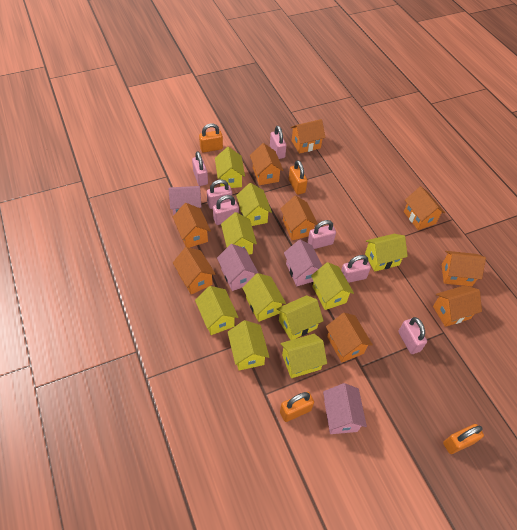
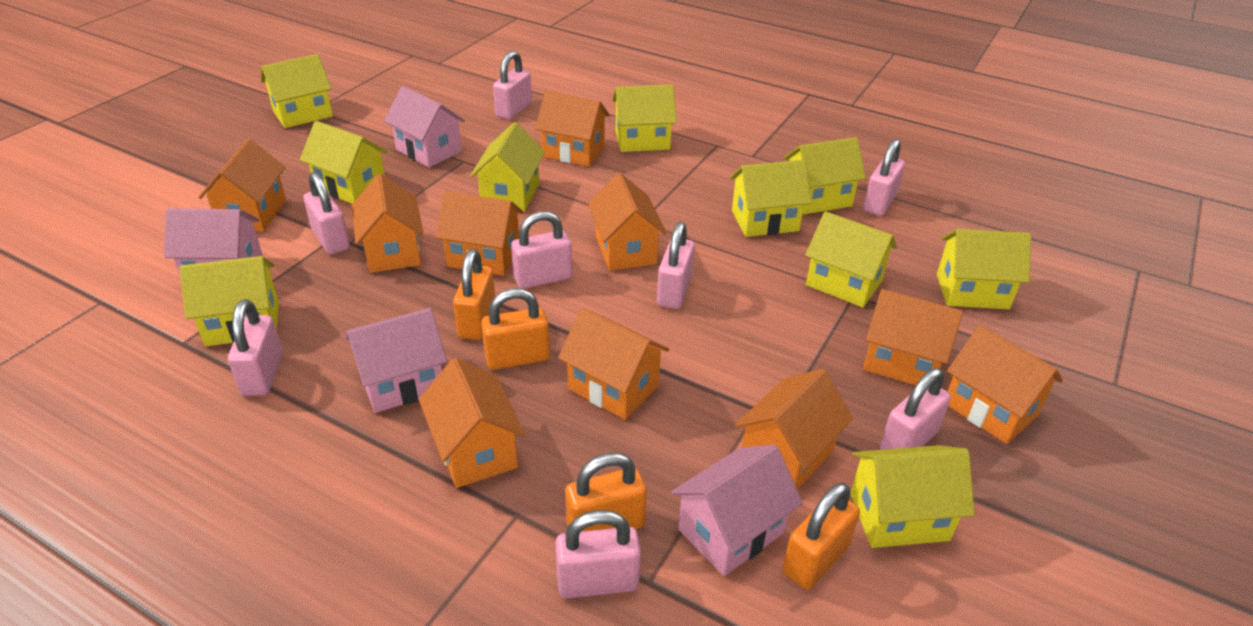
orange house: [173,203,211,248] [173,247,216,295] [250,143,284,185] [280,196,318,240] [290,119,326,154] [326,313,373,362] [404,186,445,230] [433,285,482,327] [442,251,486,287] = 9 -> [198,139,286,232] [352,174,424,273] [419,358,525,488] [436,191,523,276] [535,91,610,167] [558,308,669,420] [588,173,667,271] [735,369,853,490] [863,289,963,385] [947,325,1063,444] = 10
pink padlock: [192,151,208,186] [207,179,232,209] [213,195,239,225] [270,126,286,159] [308,220,336,249] [341,255,371,283] [398,317,427,354] = 7 -> [228,299,283,396] [304,172,350,254] [493,51,532,120] [511,211,572,289] [555,510,641,598] [657,222,695,309] [863,139,905,216] [880,368,951,450] = 8

